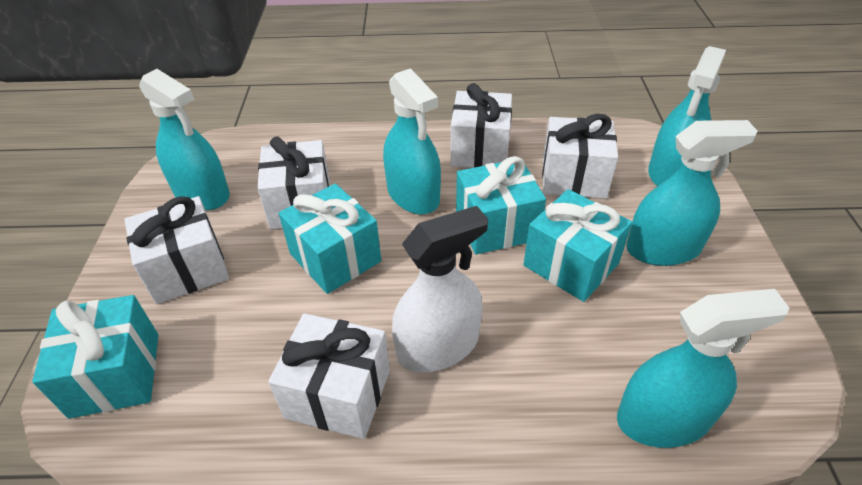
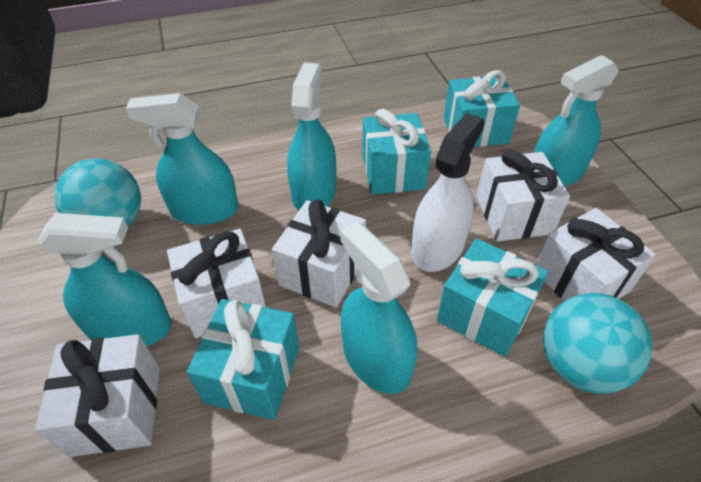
turquoise ball: none = 0 -> [55,158,141,226] [543,293,652,394] = 2

